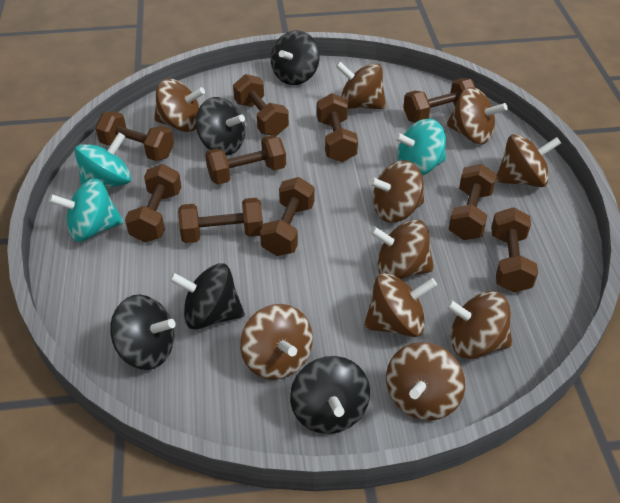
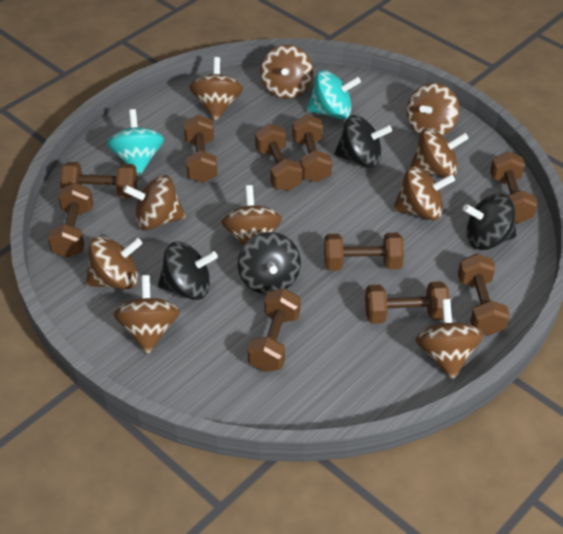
black spinning top: [110,295,176,370] [169,264,245,330] [196,97,245,155] [271,30,320,85] [290,356,370,434] = 5 -> [158,242,218,300] [238,232,301,295] [334,115,392,168] [463,194,517,250] = 4
turquoise spinning top: [49,179,124,242] [75,132,131,189] [394,119,446,176] = 3 -> [107,109,164,176] [307,70,361,119] = 2

